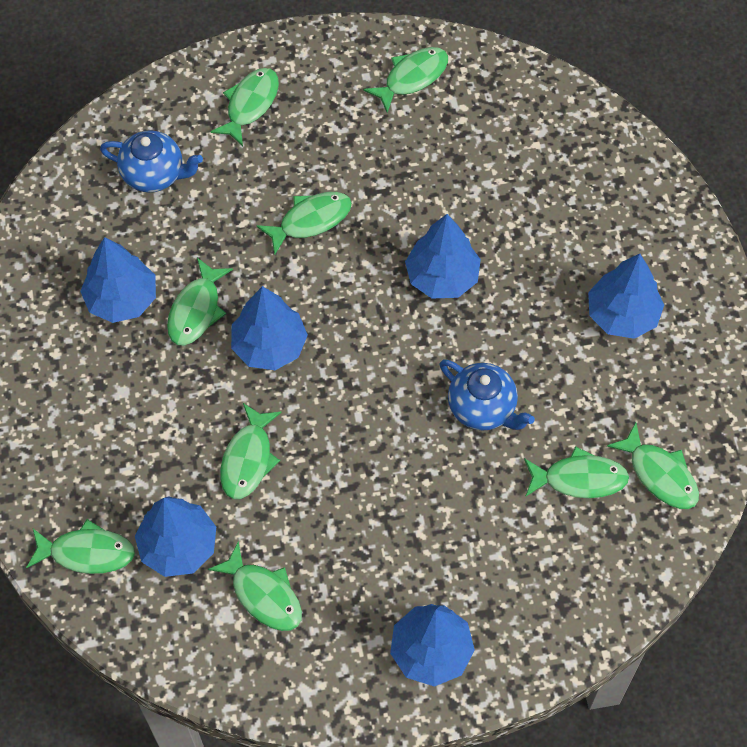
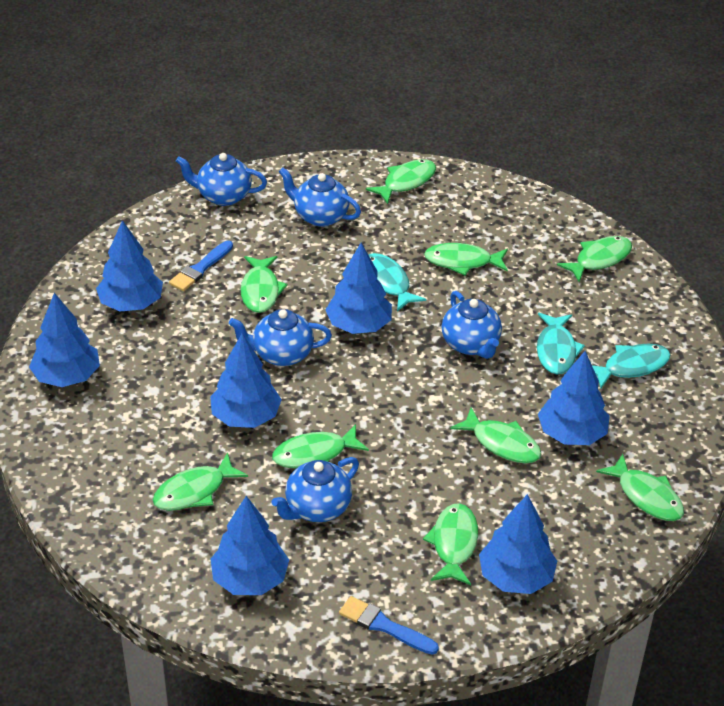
blue brush: none = 0 -> [169,240,233,291] [339,596,439,655] = 2
blue teapot: [100,130,203,192] [440,359,535,430] = 2 -> [176,153,267,206] [229,309,332,366] [271,457,359,522] [279,167,361,227] [442,291,502,359] = 5
blue tree: [80,237,156,323] [135,496,216,577] [231,286,308,370] [390,604,475,687] [405,214,481,298] [588,254,664,339] = 6 -> [29,293,100,387] [96,220,163,311] [210,333,282,428] [211,496,289,595] [325,243,392,334] [479,494,557,594] [538,351,610,445] = 7
turquoise fish: none = 0 -> [369,253,426,311] [537,313,585,375] [592,344,670,388] = 3

